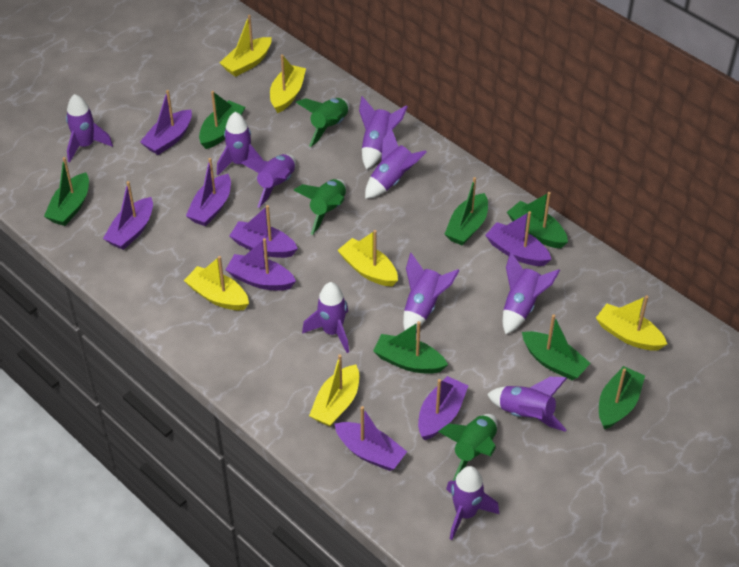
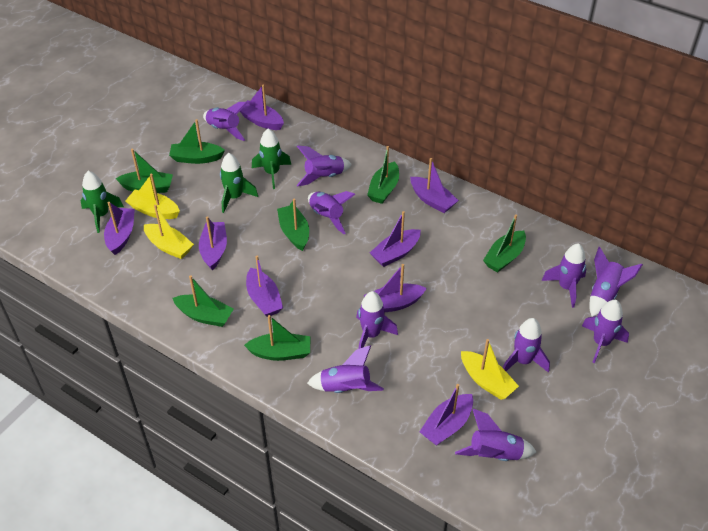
yellow boat: [184,256,249,310] [220,15,271,77] [270,54,306,113] [309,354,359,427] [337,230,398,286] [596,295,667,351] = 6 -> [125,174,180,219] [144,205,194,259] [461,339,519,400] = 3

